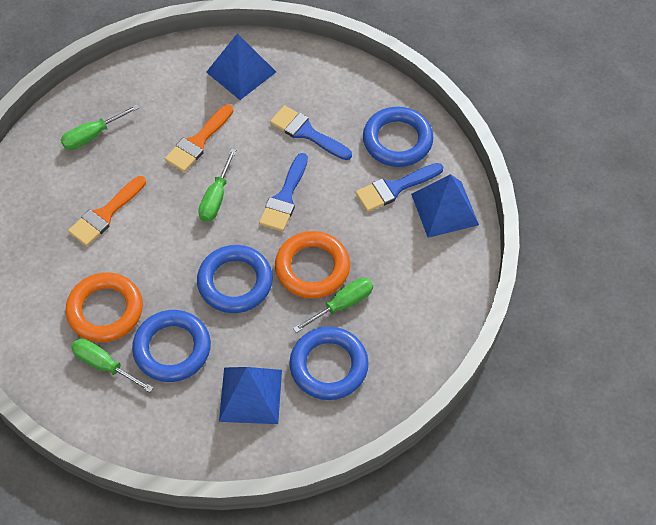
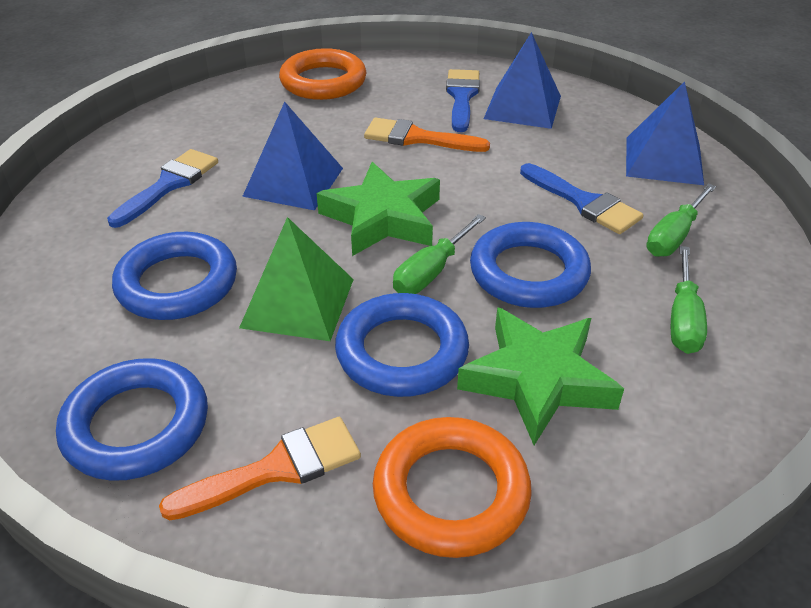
green pyramid: none = 0 -> [239,217,354,341] = 1
green screwdriver: [61,104,139,150] [71,339,154,392] [198,148,236,222] [293,278,373,333] = 4 -> [393,214,486,294] [646,183,716,257] [671,246,707,354] = 3
green star: none = 0 -> [317,162,440,256] [457,307,624,445] = 2

